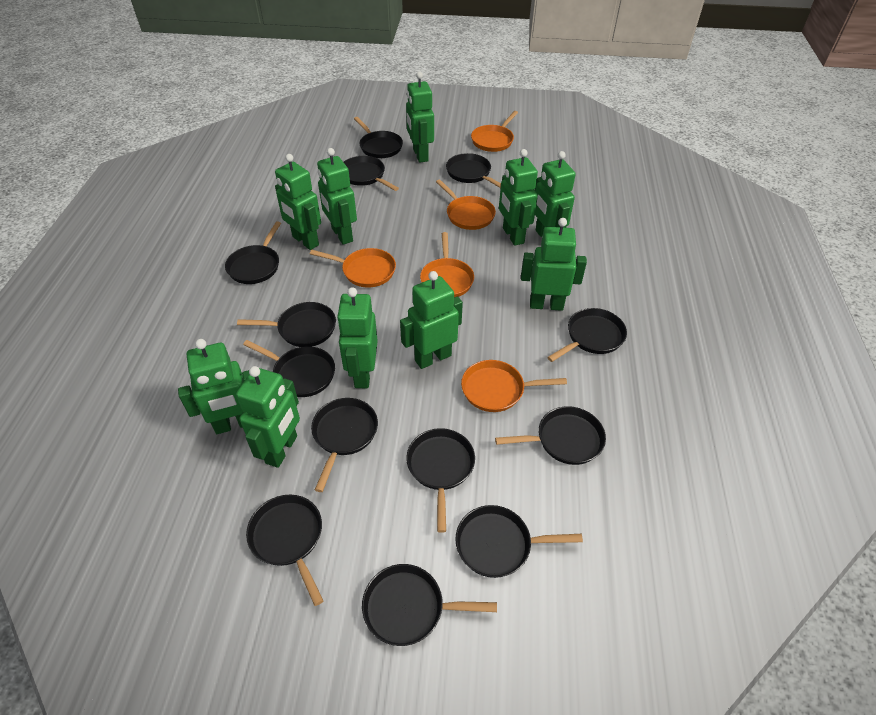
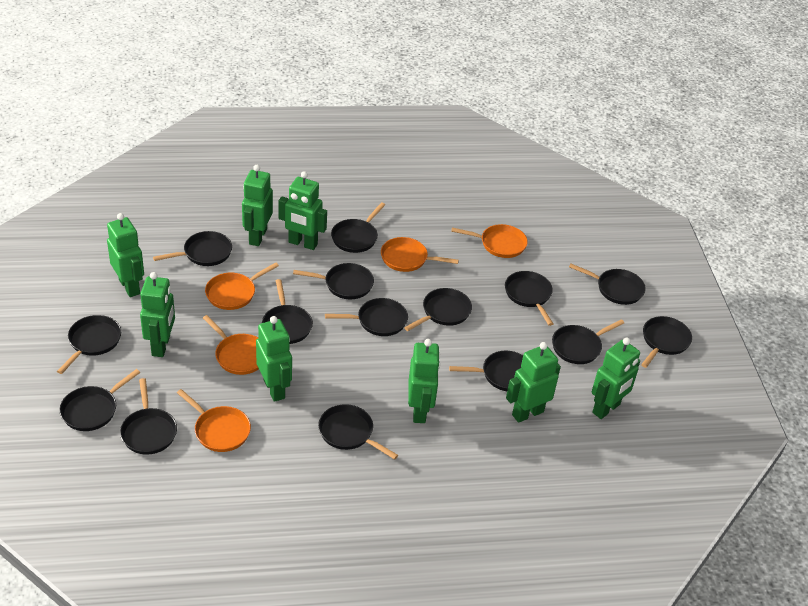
black pan: [225,221,281,284] [237,302,336,347] [243,340,335,397] [246,495,323,606] [311,398,378,492] [344,156,399,191] [354,117,403,158] [362,564,497,646] [406,428,475,533] [446,153,501,188] [455,505,583,578] [495,406,606,465] [547,308,627,362] = 13 -> [57,315,121,374] [59,369,140,431] [120,378,177,455] [153,231,232,266] [262,279,313,344] [293,263,374,299] [318,404,398,460] [325,298,408,336] [331,202,385,253] [404,288,472,331] [449,351,523,391] [505,271,553,326] [552,319,624,364] [569,263,646,305] [641,316,692,368] = 15
green robot: [178,339,249,434] [236,366,300,468] [275,154,321,250] [317,148,357,245] [337,287,378,388] [400,271,463,369] [406,72,434,163] [499,149,538,246] [521,218,587,311] [535,151,576,237] = 10 -> [107,213,144,297] [140,272,175,357] [242,165,273,246] [256,316,292,402] [279,171,327,250] [408,339,440,423] [506,342,561,423] [592,337,640,419] = 8

